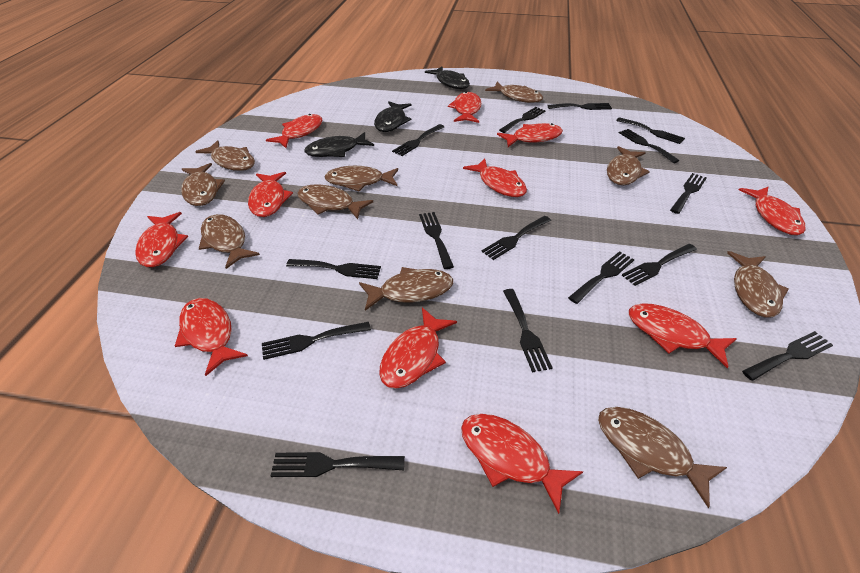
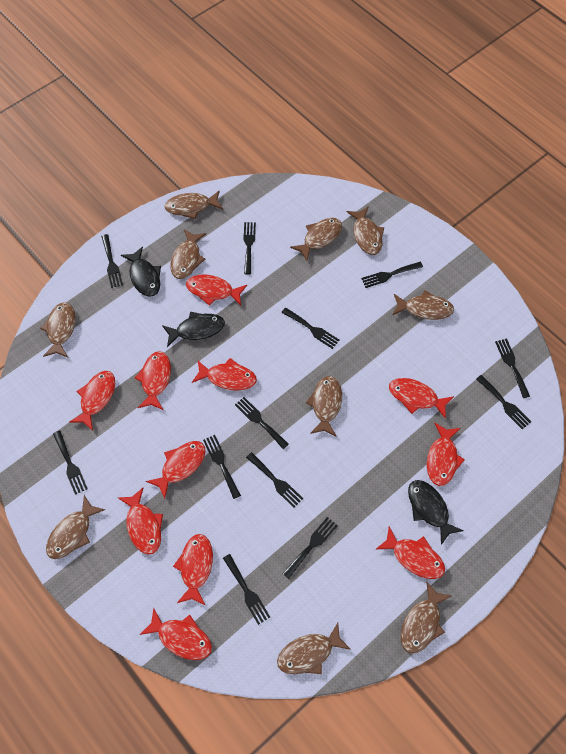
black fork: [262,322,371,360] [271,452,405,477] [286,259,381,279] [392,124,444,156] [419,212,454,269] [481,216,551,260] [499,107,546,133] [503,289,553,372] [547,103,612,110] [568,251,635,304] [616,117,685,144] [619,129,680,163] [622,244,697,286] [670,173,707,214] [742,331,833,381] = 15 -> [53,430,88,495] [101,234,123,288] [203,435,241,499] [223,554,270,625] [235,397,289,449] [243,222,256,275] [246,452,303,508] [281,307,340,349] [282,517,338,579] [361,262,423,288] [476,375,531,429] [495,338,530,398] = 12

